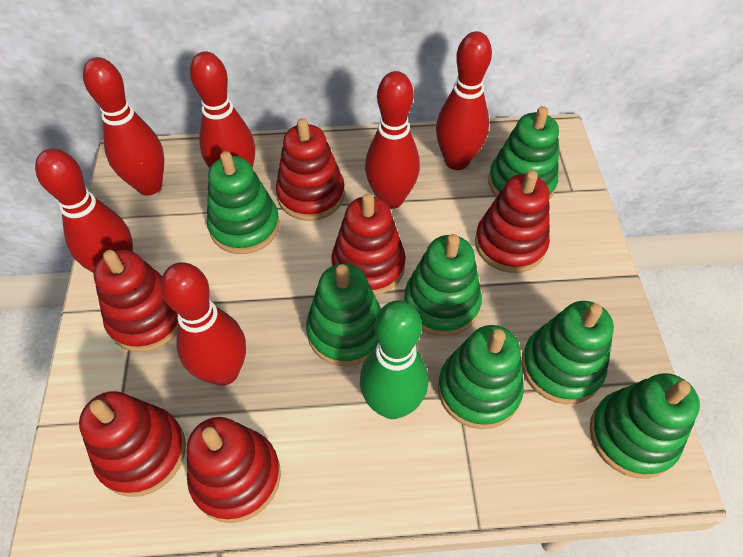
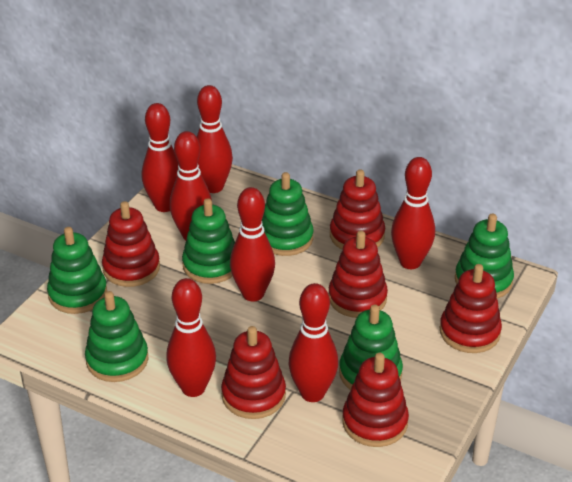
green bowling pin: [360,300,428,419] = 1 -> none = 0
green stacking toy: [207,151,280,254] [306,264,381,366] [404,234,482,336] [438,325,524,429] [488,106,559,200] [521,301,614,404] [590,373,700,478] = 7 -> [47,227,107,314] [85,291,148,382] [182,198,235,284] [262,172,314,256] [339,304,403,390] [455,214,514,298] = 6
red bowling pin: [35,148,133,273] [83,57,164,196] [161,262,246,386] [190,51,255,168] [365,71,420,209] [436,31,492,170] = 6 -> [142,103,179,212] [166,278,216,397] [170,131,212,240] [197,85,233,193] [230,187,275,302] [289,283,338,402] [391,157,435,269] = 7

